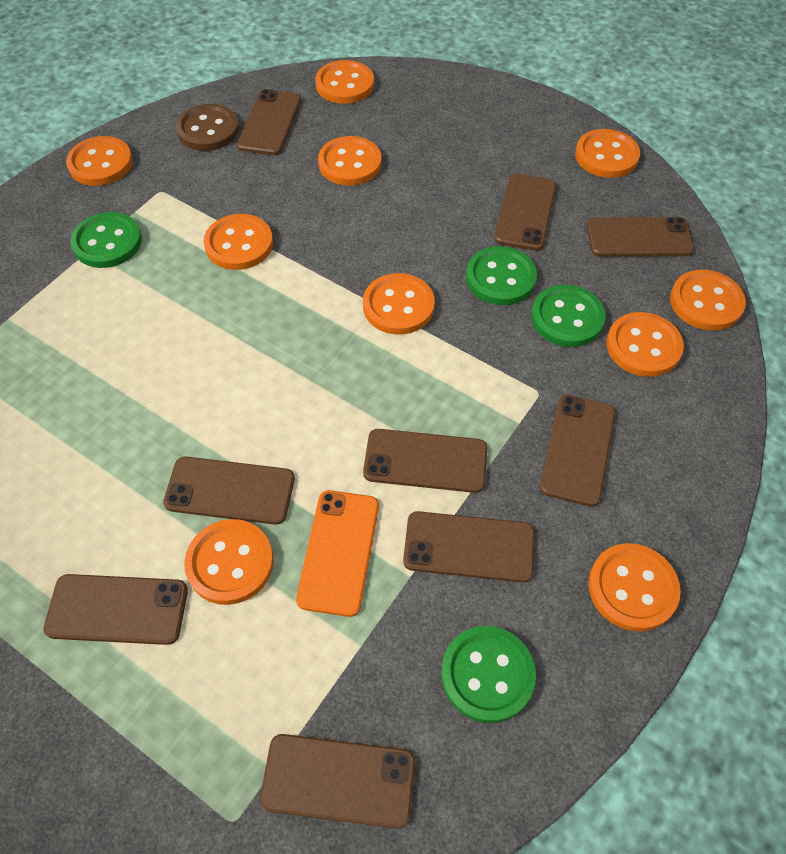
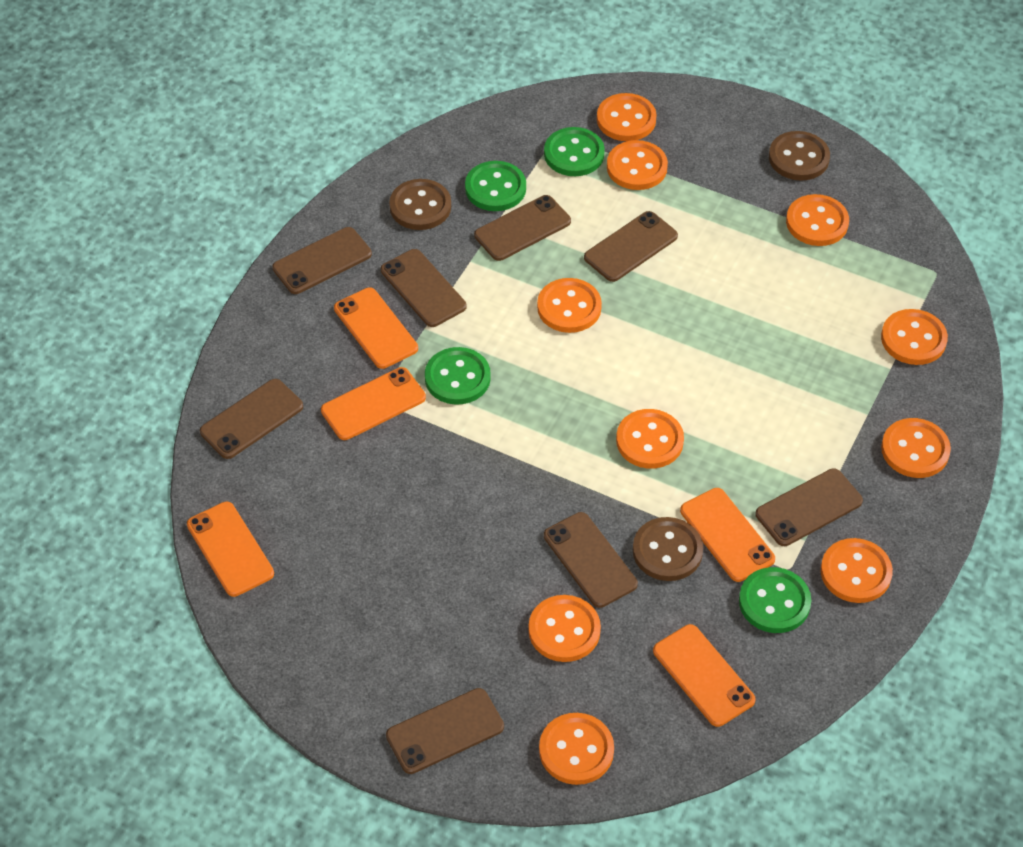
brown button: [176,104,239,151] = 1 -> [389,179,451,230] [633,517,703,581] [769,131,830,181] = 3
brown phone: [44,574,188,645] [163,456,295,525] [237,89,302,155] [260,734,415,829] [363,429,487,493] [403,511,535,583] [494,173,556,251] [540,395,616,507] [587,217,694,257] = 9 -> [200,379,303,459] [272,227,372,294] [381,249,467,327] [386,688,504,774] [474,195,571,261] [544,512,638,608] [584,211,678,282] [755,469,863,546] = 8
orange phone: [296,490,379,617] = 1 -> [187,502,274,597] [321,367,426,440] [334,288,418,369] [653,624,756,727] [680,488,775,582] = 5

